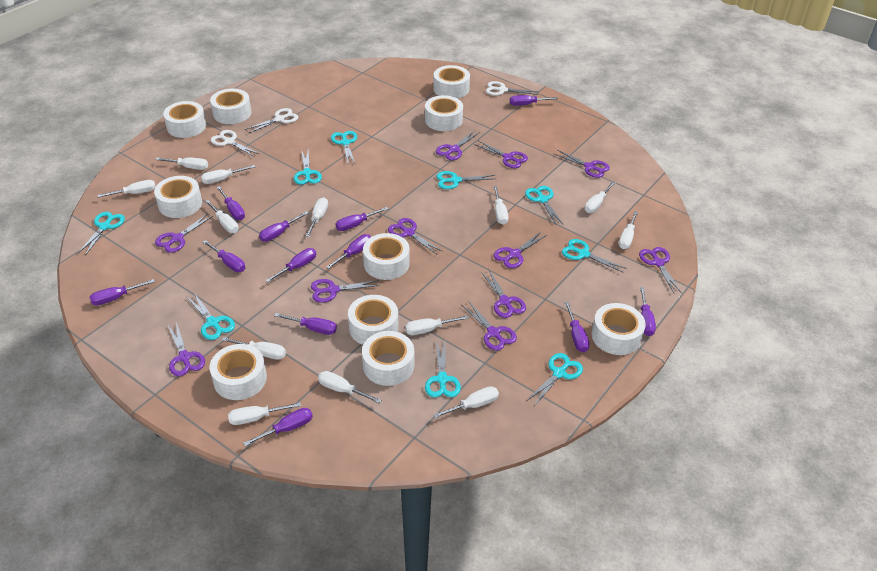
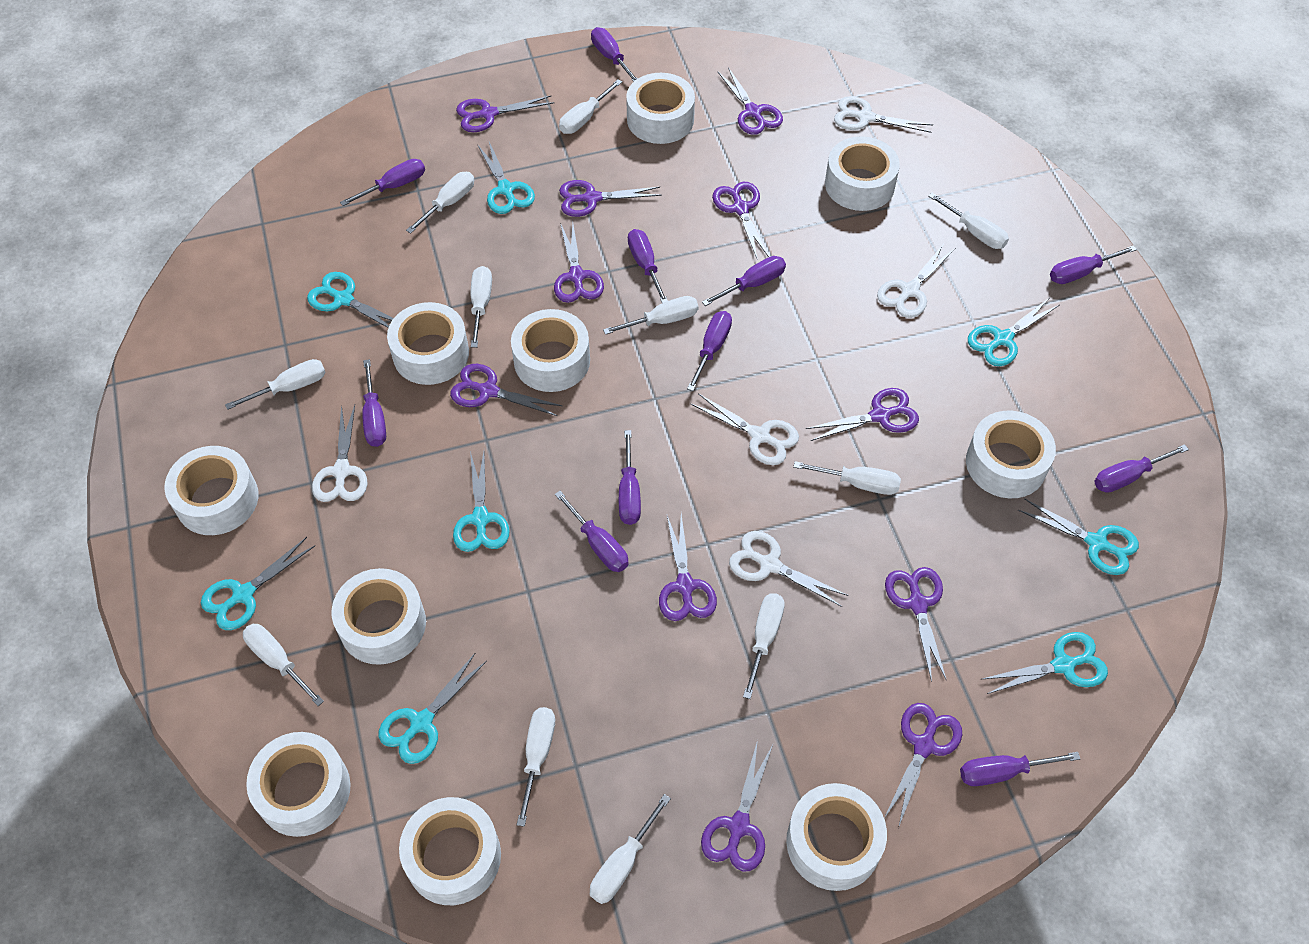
purple screwdriver: [90,279,155,306] [203,240,245,272] [216,186,245,220] [243,408,313,446] [259,211,309,242] [265,248,316,282] [274,313,337,335] [326,234,371,269] [336,207,388,231] [510,95,558,106] [565,302,589,352] [640,287,656,336] = 12 -> [340,159,425,206] [362,359,386,447] [555,491,628,572] [591,27,638,82] [619,430,641,525] [628,229,668,303] [687,311,732,391] [702,256,786,306] [960,752,1080,786] [1050,245,1137,284] [1094,444,1189,493] = 11
turquoise scissors: [78,212,125,256] [187,293,235,340] [294,149,322,185] [331,131,357,164] [425,340,461,397] [436,171,495,189] [525,186,563,224] [526,353,583,406] [562,239,625,272] = 9 -> [201,537,315,630] [307,272,394,328] [379,653,487,764] [453,451,510,552] [477,142,535,214] [968,298,1059,366] [982,632,1108,694] [1018,498,1139,575] = 8
white scissors: [211,130,259,157] [245,108,298,133] [486,81,538,96] = 3 -> [312,405,368,502] [691,393,799,465] [729,531,849,607] [834,96,933,133] [877,244,955,318] = 5
white screwdriver: [97,180,156,197] [155,158,208,170] [201,165,256,184] [205,200,239,233] [222,337,286,360] [228,402,301,425] [306,198,328,237] [318,371,381,403] [405,315,469,335] [433,386,499,418] [493,186,508,225] [585,182,615,213] [619,211,638,249] = 13 -> [225,359,326,410] [243,624,324,706] [406,172,474,233] [470,266,492,348] [517,707,555,827] [559,79,622,134] [590,794,671,904] [603,296,698,335] [743,593,785,699] [793,461,901,495] [928,193,1009,249] = 11

